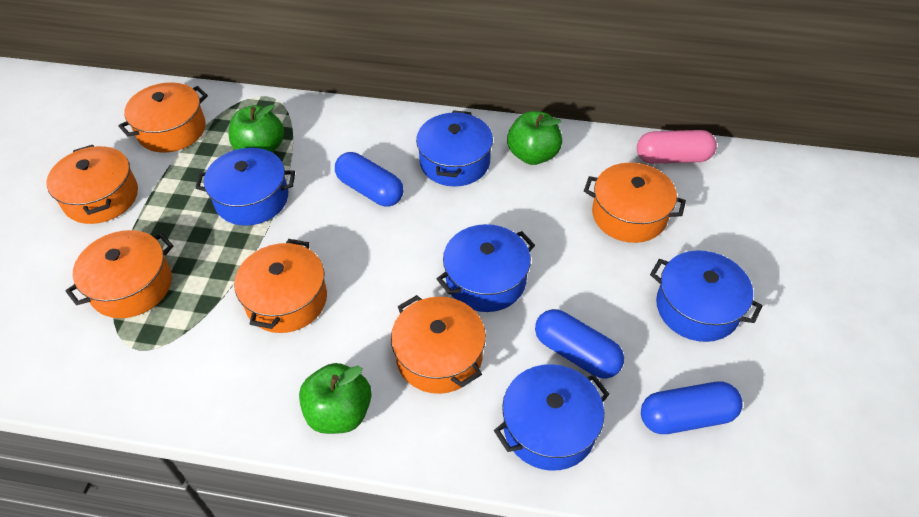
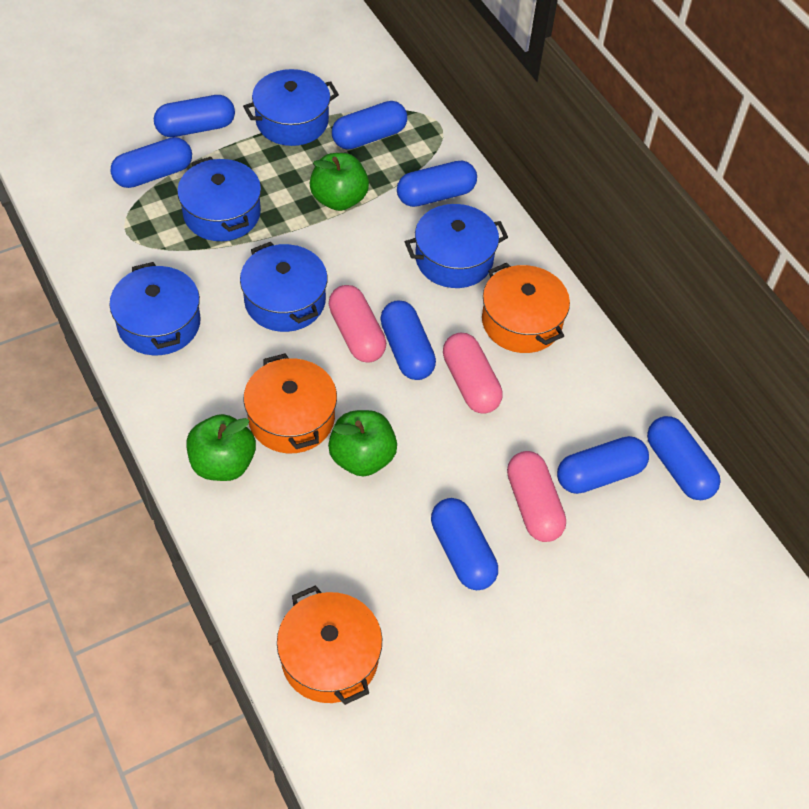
blue capsule: [335,152,404,207] [535,309,624,379] [641,382,742,434] = 3 -> [110,137,192,188] [154,95,235,137] [332,101,407,149] [380,300,436,380] [397,161,477,207] [431,498,498,590] [557,436,649,494] [647,416,721,500] = 8
orange pot: [47,145,138,224] [65,230,173,318] [118,82,208,153] [234,239,327,333] [391,295,486,394] [584,163,686,243] = 6 -> [244,353,337,453] [277,585,382,705] [482,263,570,353] = 3
pink capsule: [637,130,717,164] = 1 -> [329,285,386,362] [443,333,503,414] [507,451,566,542] = 3

